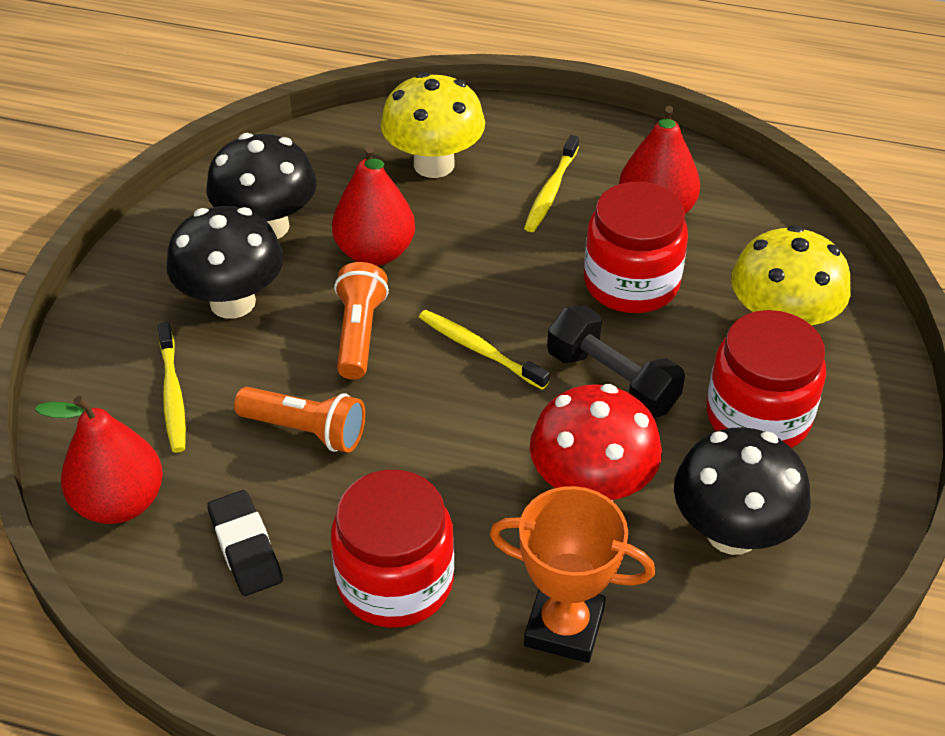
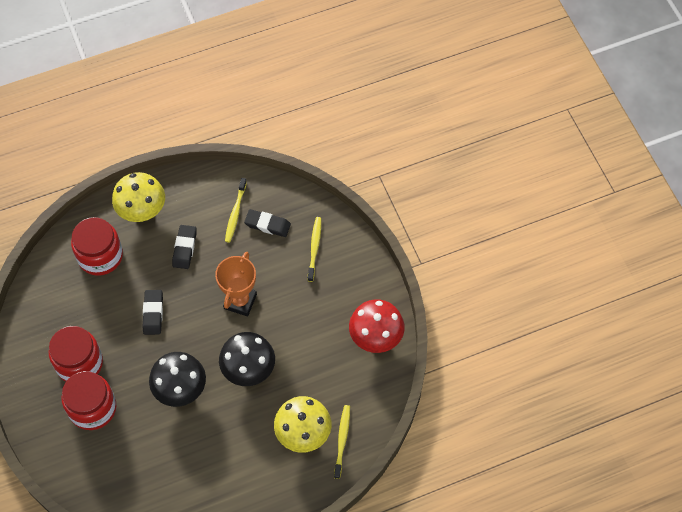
black dumbbell: [547,305,685,418] = 1 -> none = 0
black eraser: [207,490,283,596] = 1 -> [143,290,163,335] [172,225,197,269] [244,209,291,237] = 3
black mushroom: [167,206,284,319] [207,133,317,239] [674,427,810,555] = 3 -> [149,352,206,407] [219,332,275,386] = 2
orange flashlight: [234,387,365,453] [334,262,389,380] = 2 -> none = 0
red pear: [35,396,163,524] [332,146,415,266] [619,106,700,214] = 3 -> none = 0

